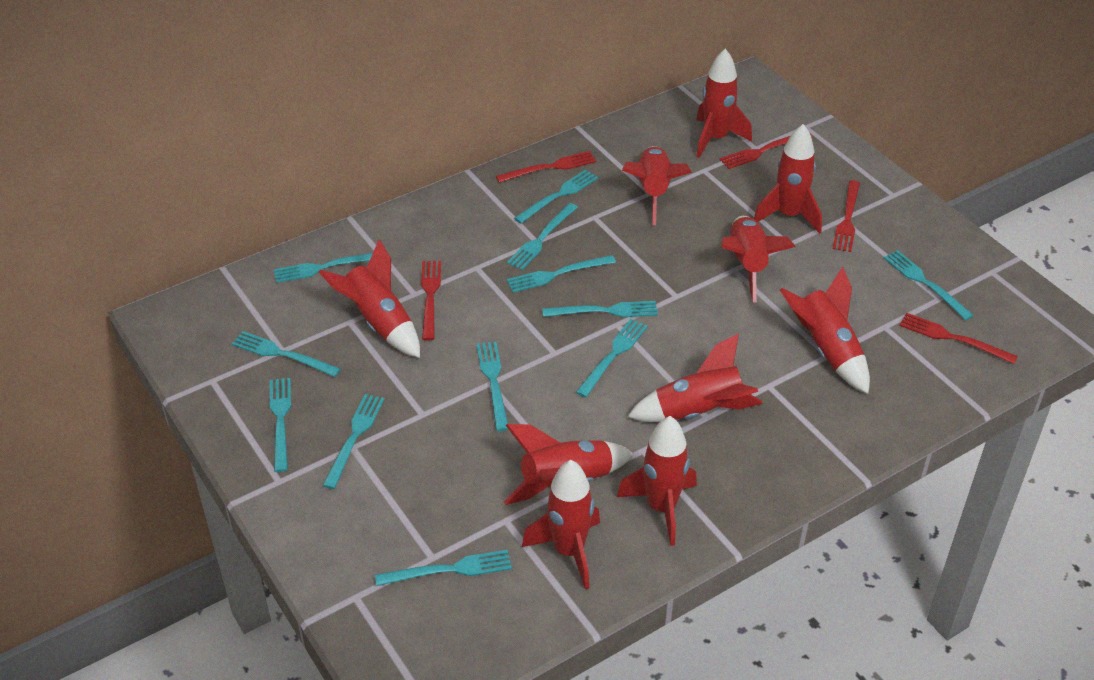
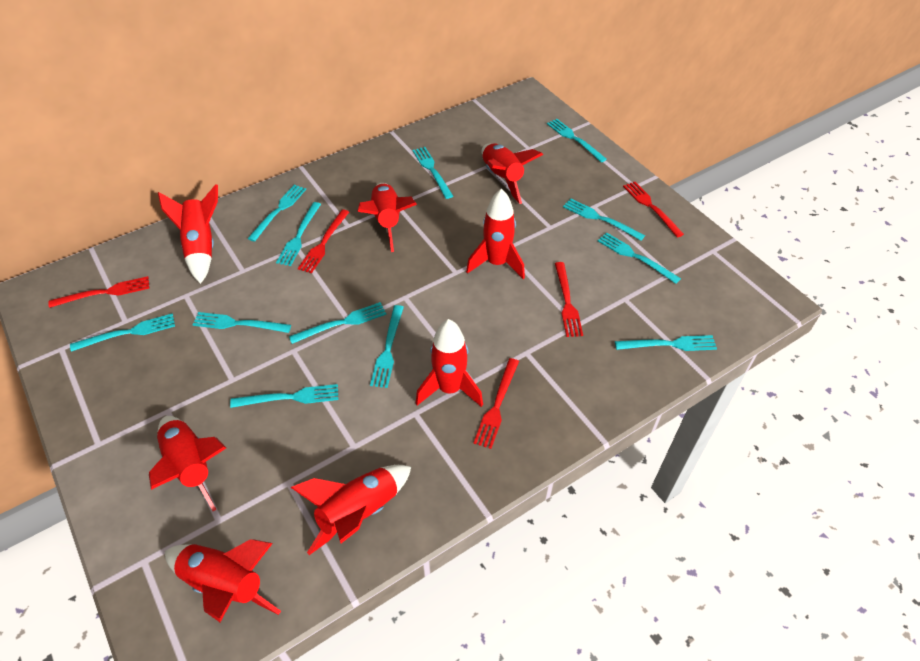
red rocket: [319,239,420,358] [504,424,633,505] [522,460,600,589] [617,416,697,546] [622,146,692,225] [627,333,763,422] [696,49,752,158] [721,216,795,303] [754,124,822,234] [780,267,870,394] = 10 -> [149,416,226,511] [158,184,218,284] [165,539,281,622] [290,465,411,555] [357,183,417,252] [416,319,483,407] [466,189,525,279] [482,143,543,204] = 8

